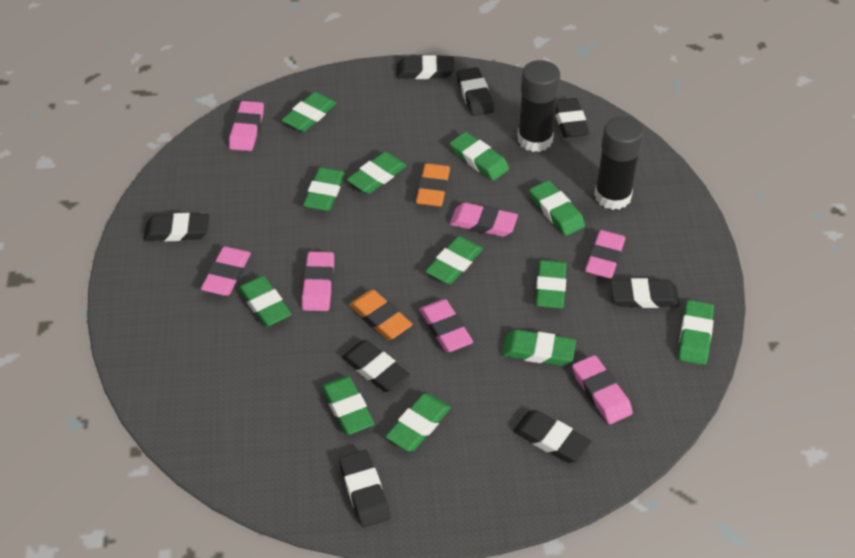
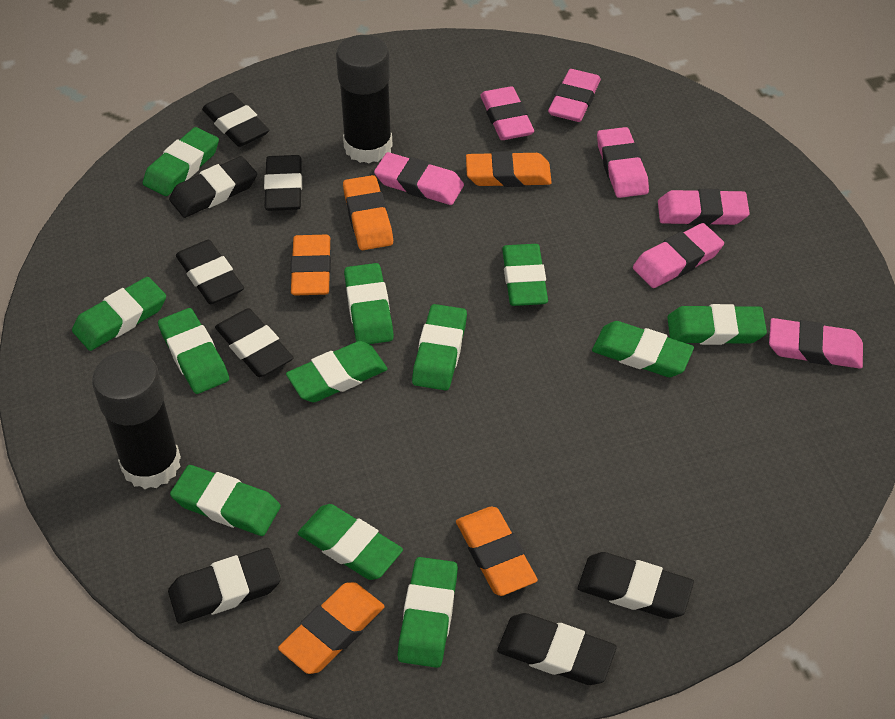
orange eraser: [349,290,413,340] [416,163,450,207] = 2 -> [278,582,385,674] [290,235,331,296] [343,175,393,250] [456,506,538,596] [466,151,552,187] = 5

